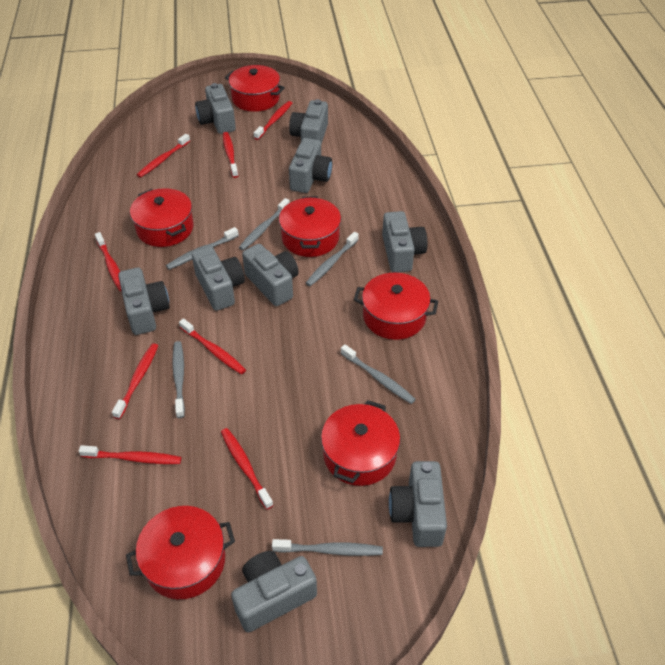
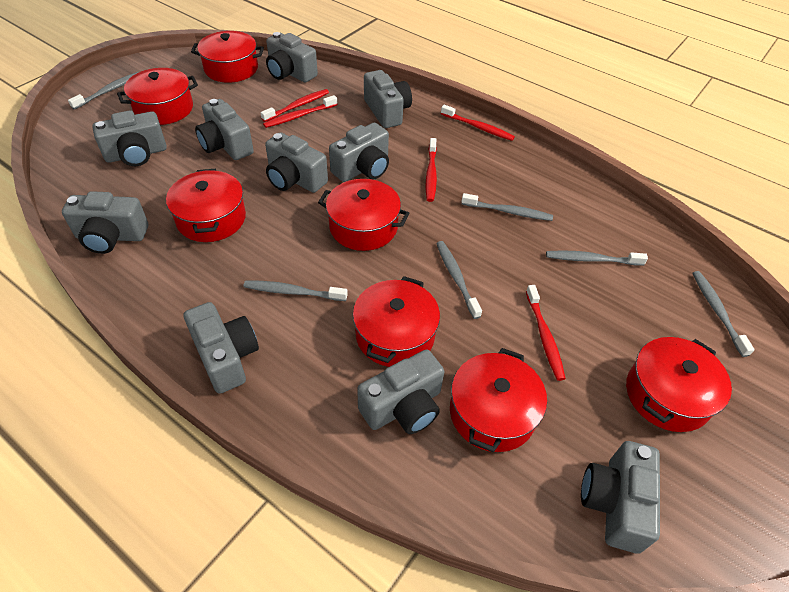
grey camera: [118,268,170,335] [192,246,245,311] [195,83,236,134] [231,551,317,633] [242,244,299,306] [289,99,328,144] [289,138,332,193] [382,211,427,273] [389,461,447,547] = 9 -> [62,191,148,254] [92,110,167,166] [184,302,259,394] [195,99,254,160] [265,132,328,193] [266,32,318,83] [329,123,389,182] [357,350,444,434] [364,70,412,128] [581,441,660,553] = 10
red pot: [126,506,235,599] [130,188,194,247] [225,65,285,112] [279,196,341,257] [321,400,400,486] [354,272,438,340] = 6 -> [117,68,198,125] [166,169,246,242] [191,31,264,83] [318,179,409,251] [353,276,440,367] [450,348,547,452] [626,337,732,432] = 7
red toothbrush: [79,445,181,464] [95,232,121,291] [112,343,158,419] [137,134,190,178] [179,318,246,374] [221,428,273,510] [223,132,238,178] [254,101,292,140] = 8 -> [261,89,329,122] [263,95,338,128] [426,138,437,202] [441,105,515,141] [526,285,566,381] = 5

